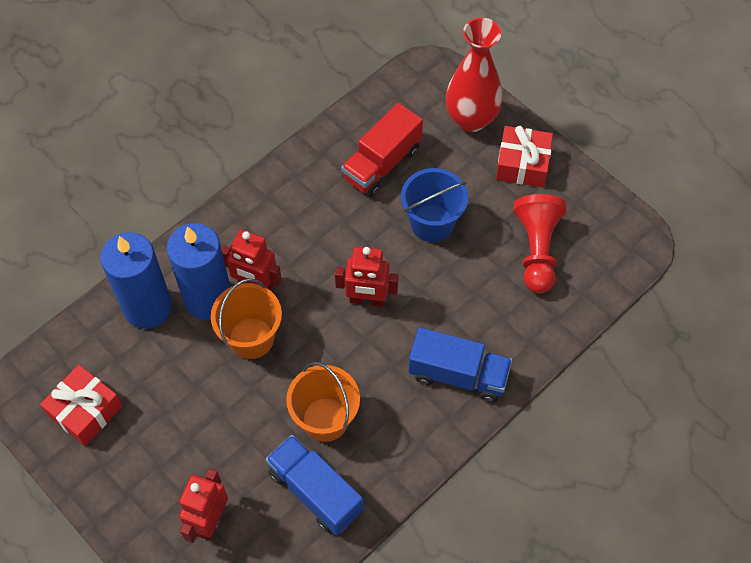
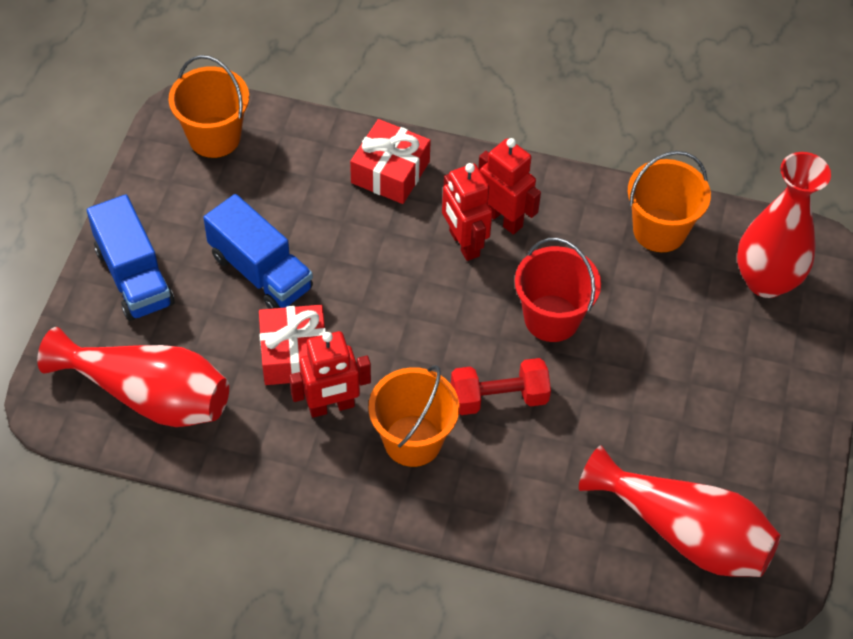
blue bucket: [401,168,468,242] = 1 -> none = 0
blue candle: [100,232,172,329] [167,223,230,320] = 2 -> none = 0
orange bucket: [211,279,282,359] [286,362,360,442] = 2 -> [168,55,249,158] [369,365,459,467] [628,151,711,252] = 3
red bucket: none = 0 -> [515,238,601,342] = 1
red dumbbell: none = 0 -> [451,358,551,415] = 1
red pawn: [513,194,567,293] = 1 -> none = 0
red truck: [341,103,423,197] = 1 -> none = 0
red vase: [446,17,503,132] = 1 -> [37,327,229,427] [579,445,781,577] [737,152,831,298] = 3

